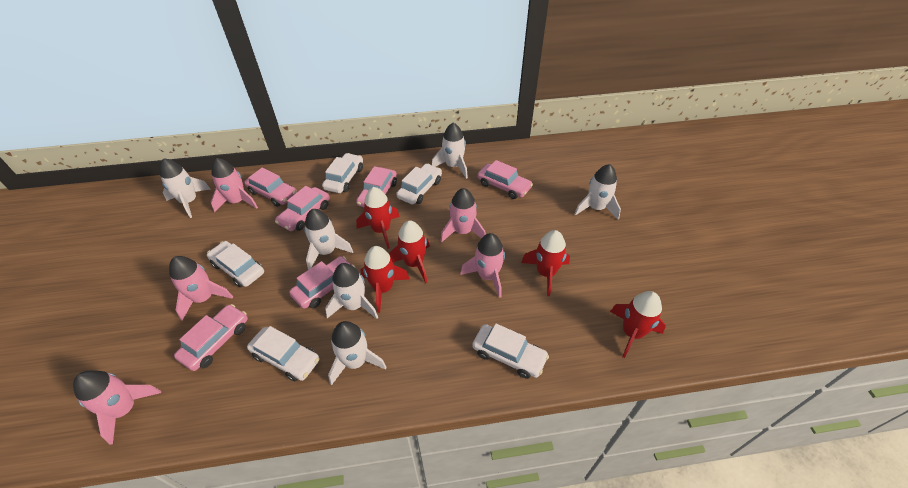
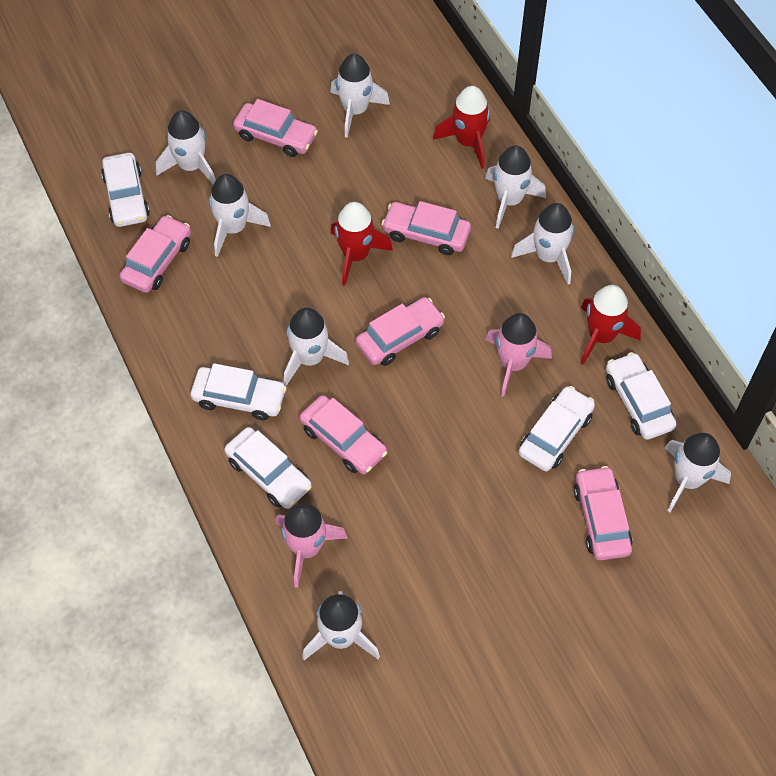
pink rocket: [73,370,161,445] [169,256,233,320] [211,158,258,213] [440,188,486,243] [460,233,505,298] = 5 -> [276,503,348,588] [485,313,552,397] = 2
red rocket: [356,187,400,249] [361,246,410,313] [388,221,430,283] [521,230,570,296] [610,291,666,358] = 5 -> [331,202,393,286] [433,86,490,169] [580,285,641,365] = 3
white rocket: [159,158,210,218] [304,209,353,270] [325,263,378,319] [328,321,387,385] [432,123,468,179] [575,164,621,219] = 6 -> [156,110,216,184] [209,174,271,257] [284,308,349,386] [302,591,380,660] [330,54,390,138] [485,145,546,229] [511,203,574,284] [665,433,731,512] = 8

